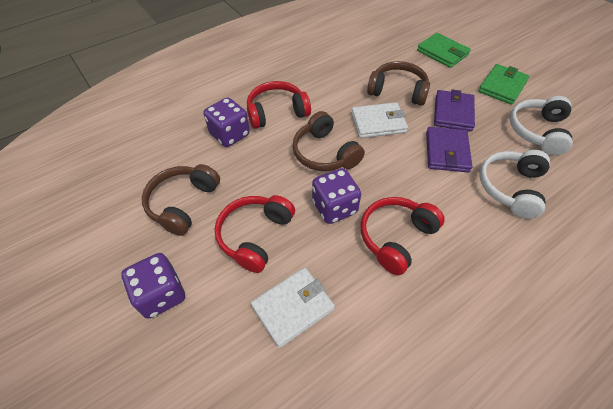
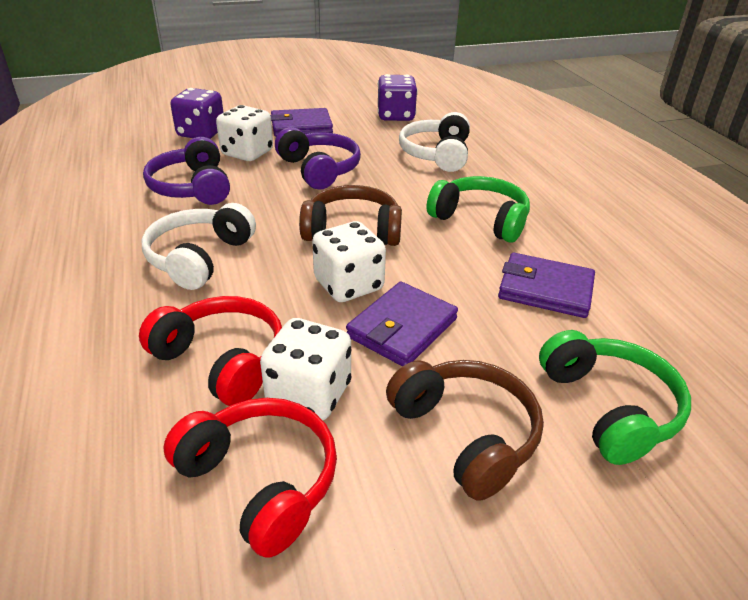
brown headphones: [142,164,220,236] [292,111,365,171] [367,61,430,106] = 3 -> [299,185,402,246] [386,360,544,501] = 2
green headphones: none = 0 -> [426,176,530,243] [539,330,691,465] = 2
green wallet: [417,33,471,68] [478,64,530,105] = 2 -> none = 0
purple dice: [121,253,185,319] [204,97,250,147] [312,168,361,224] = 3 -> [170,88,224,139] [378,74,418,121] = 2
purple headphones: none = 0 -> [143,137,230,205] [275,127,361,190] = 2
purple wallet: [426,127,472,173] [434,89,475,131] = 2 -> [270,108,333,137] [346,282,458,367] [498,253,595,318] = 3
red headphones: [215,195,295,273] [247,81,311,129] [361,197,445,275] = 3 -> [139,296,282,406] [163,398,337,558] = 2
white dice: none = 0 -> [216,105,273,161] [260,318,352,420] [312,221,386,302] = 3
white wallet: [251,267,335,348] [351,102,408,138] = 2 -> none = 0

